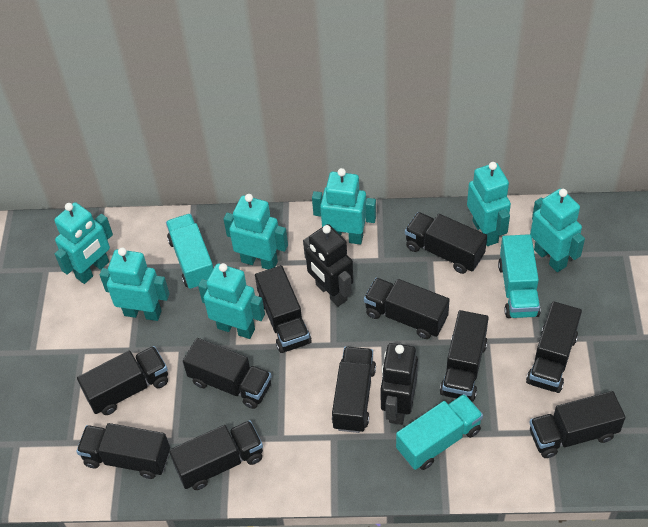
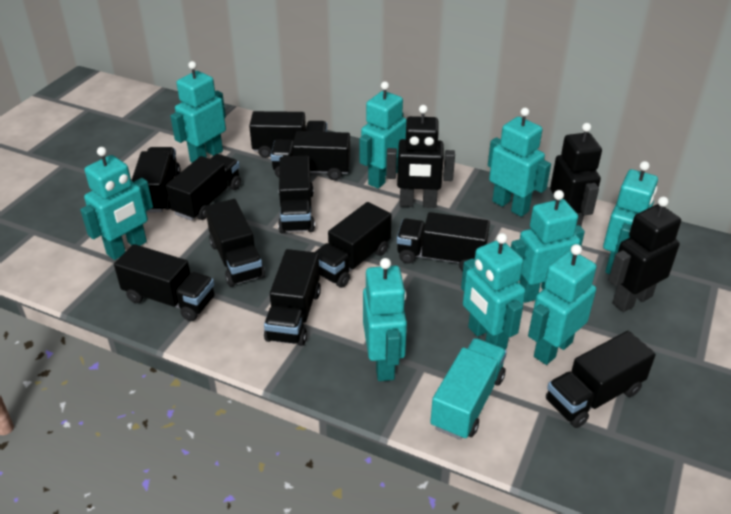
black robot: [303,224,354,307] [380,343,418,425] = 2 -> [386,105,455,208] [550,123,602,226] [608,196,681,312] = 3
turquoise robot: [54,202,113,284] [100,247,169,321] [198,263,265,339] [223,194,288,269] [312,168,376,244] [467,162,511,246] [530,189,585,272] = 7 -> [80,147,153,260] [170,61,226,163] [359,81,407,189] [363,258,407,381] [461,233,526,350] [488,108,551,217] [511,190,585,303] [528,244,597,365] [603,161,658,274] = 9
turquoise truck: [166,214,214,290] [396,394,483,470] [498,234,541,318] = 3 -> [430,338,507,440] = 1

